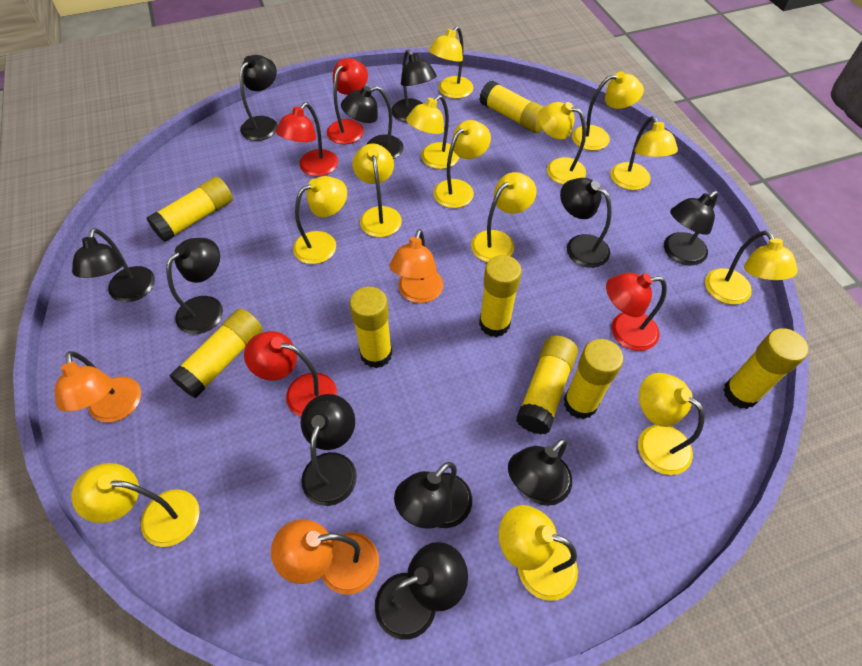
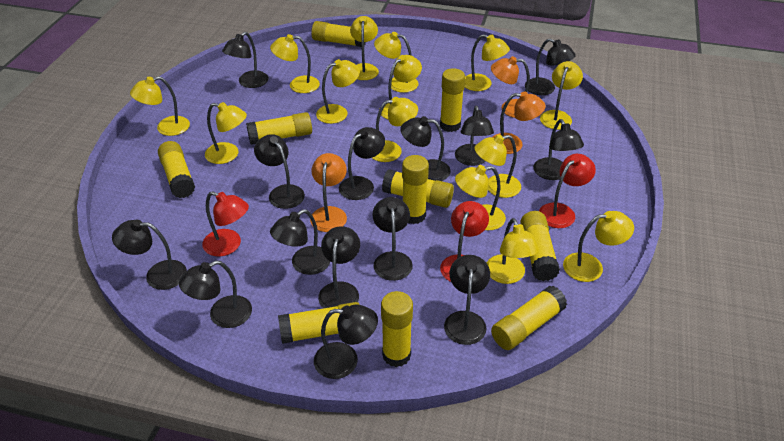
black lamp: [72,228,155,302] [166,238,223,334] [240,55,278,141] [301,394,357,506] [341,86,404,159] [375,542,468,640] [392,50,437,122] [394,462,472,529] [508,438,572,506] [560,178,612,268] [664,191,718,265] = 11 -> [112,219,187,290] [179,261,252,328] [222,32,269,88] [254,134,305,209] [270,209,331,275] [314,305,378,379] [318,227,360,308] [339,127,385,200] [373,197,413,281] [400,116,451,181] [444,255,490,345] [455,106,494,166] [525,39,576,95] [533,119,584,180] = 14
red lamp: [244,331,337,417] [276,103,338,176] [327,58,368,144] [606,273,667,351] = 4 -> [202,191,249,256] [440,201,489,282] [539,154,596,228] = 3
yellow glue stick: [146,177,233,242] [169,308,263,398] [350,287,392,368] [479,255,522,337] [480,81,543,133] [516,336,578,434] [564,339,623,419] [723,328,808,409] = 8 -> [158,141,195,198] [246,112,312,145] [278,302,360,344] [311,21,366,47] [381,291,413,367] [382,169,454,208] [402,155,429,224] [440,68,465,132] [491,286,567,350] [520,211,560,281] = 10
yellow lamp: [72,463,200,547] [293,176,347,264] [352,144,402,237] [406,95,459,169] [429,26,473,99] [433,120,491,208] [471,172,537,262] [499,505,578,601] [538,102,586,185] [572,72,644,151] [611,116,678,190] [638,373,705,475] [705,230,798,305] = 13 -> [130,76,190,136] [205,102,247,164] [270,34,320,93] [316,59,360,124] [350,16,379,80] [372,97,418,162] [374,32,419,93] [379,55,422,119] [455,165,506,230] [464,34,510,91] [474,134,521,198] [487,218,540,284] [540,61,583,130] [563,211,634,282] = 14

